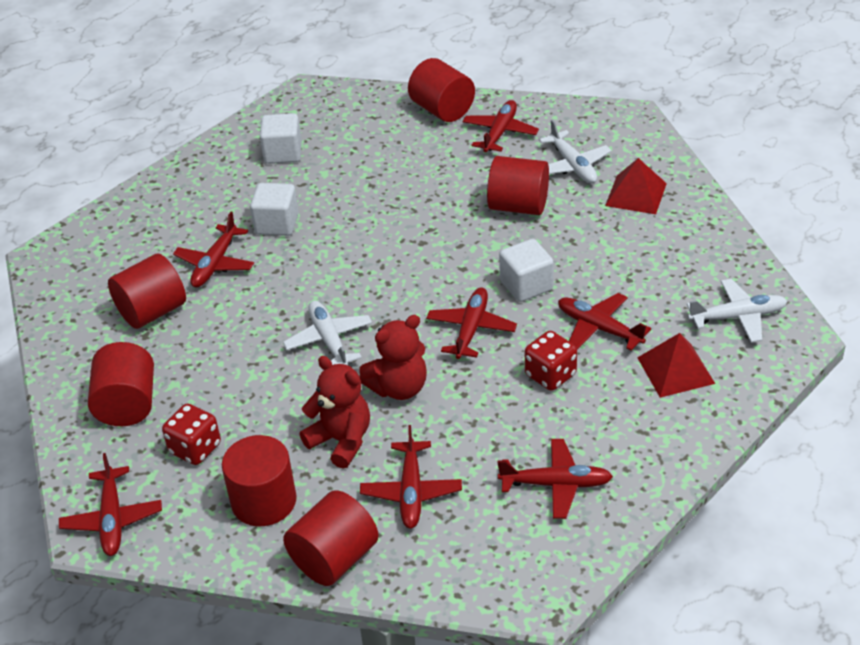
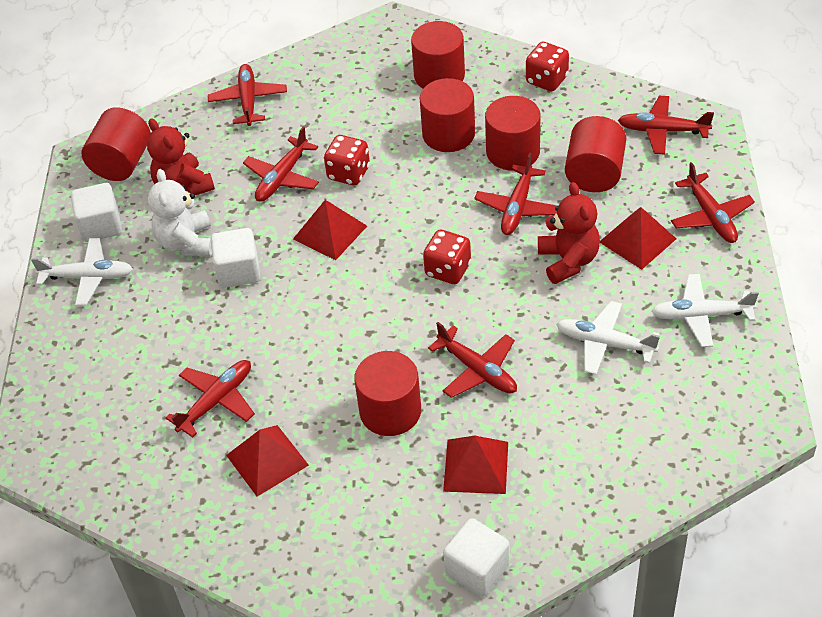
red dice: [162,404,221,465] [525,331,577,391] = 2 -> [324,135,370,185] [423,230,471,284] [526,42,569,91] = 3
red pyramid: [605,158,667,214] [637,333,715,398] = 2 -> [226,425,309,496] [293,200,367,260] [443,436,508,494] [600,207,677,270] = 4
white teddy bear: none = 0 -> [148,169,212,256] = 1

